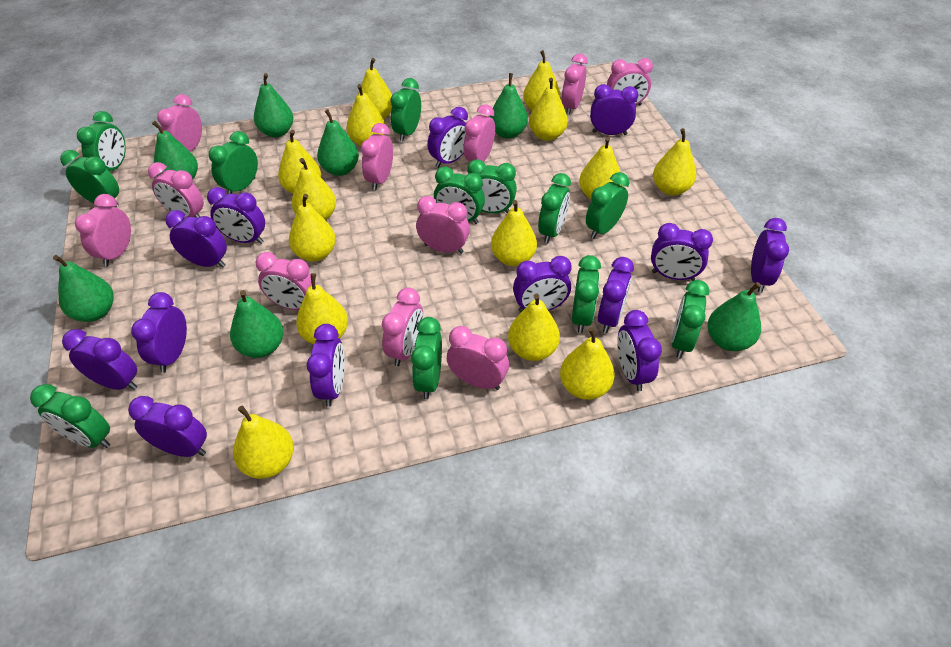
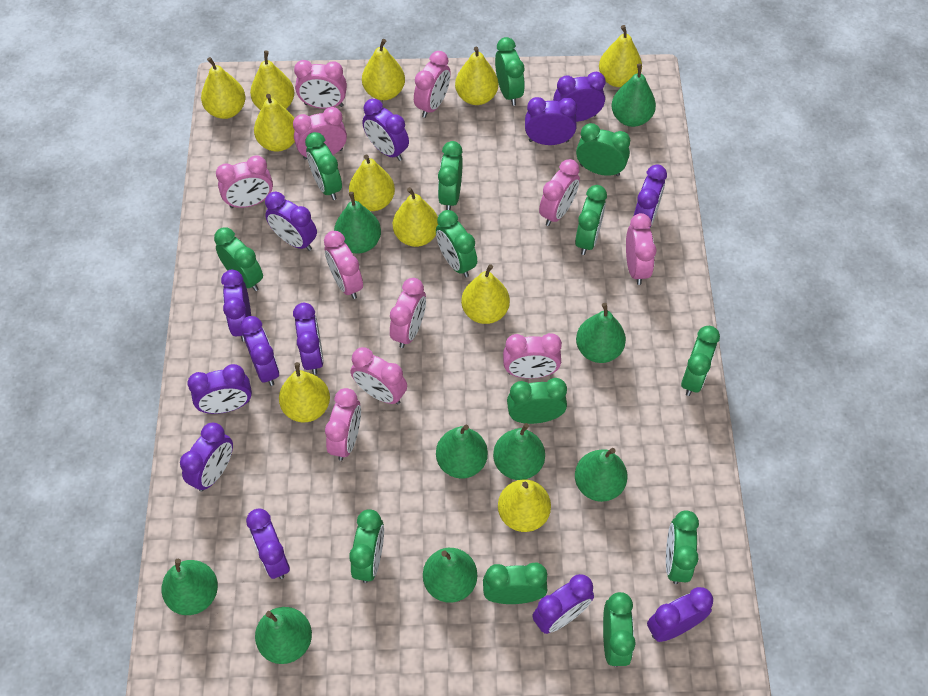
green clock: [30,384,110,448] [60,150,119,207] [77,111,126,171] [209,131,258,194] [390,78,421,142] [411,317,442,399] [434,166,485,224] [467,159,517,214] [538,173,571,244] [572,255,601,333] [586,172,630,239] [671,280,709,358] = 12 -> [214,227,263,291] [305,132,342,200] [349,509,384,583] [436,210,477,277] [438,141,463,210] [483,562,548,604] [495,37,525,106] [507,378,567,424] [575,185,607,255] [576,123,630,176] [603,592,636,667] [666,511,699,584] [681,326,720,396] = 13
green pear: [53,255,114,322] [152,121,198,179] [230,290,284,358] [254,73,293,137] [317,109,359,176] [489,73,528,139] [708,282,761,351] = 7 -> [161,559,218,615] [255,607,312,664] [334,192,381,254] [423,548,477,602] [436,425,488,478] [493,423,545,480] [575,448,628,502] [576,303,626,363] [611,64,656,127] = 9
yellow pear: [233,406,294,479] [278,130,321,194] [289,194,336,262] [292,158,336,220] [296,273,348,344] [346,84,386,146] [358,58,392,119] [491,200,537,266] [508,294,560,361] [523,50,560,111] [529,78,568,141] [560,327,615,400] [579,137,622,200] [653,128,696,195] = 14 -> [201,57,245,119] [250,51,295,110] [254,94,295,152] [279,362,330,422] [349,154,395,211] [362,39,405,100] [393,187,438,247] [455,47,498,105] [461,264,510,324] [498,479,551,532] [599,25,642,87] = 11

